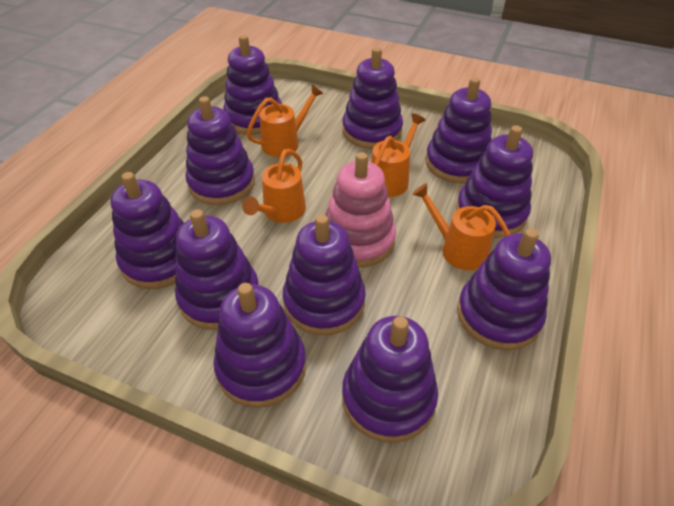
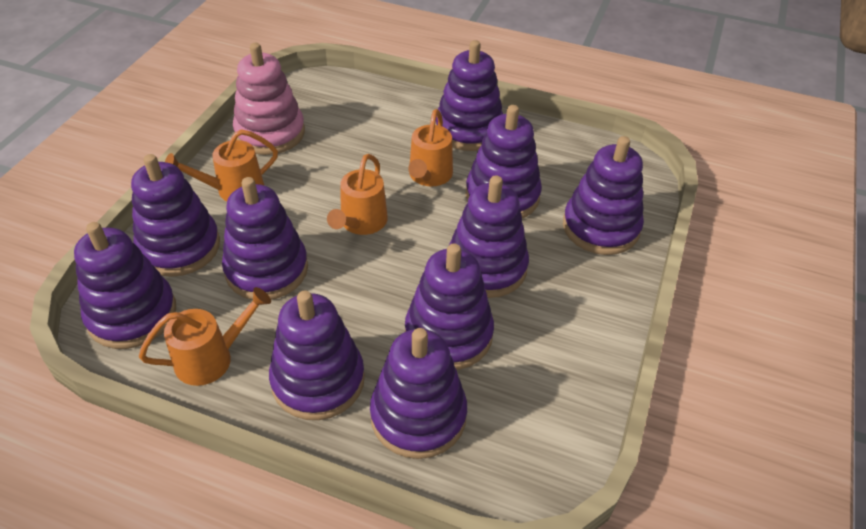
purple stacking toy: [110,172,184,289] [175,209,259,330] [185,96,255,205] [213,283,306,408] [223,35,282,135] [283,214,366,335] [342,47,403,149] [342,316,438,443] [425,77,492,183] [456,125,533,238] [457,228,551,350] = 11 -> [74,222,176,349] [131,154,220,277] [222,177,308,300] [269,290,365,420] [370,328,467,459] [405,243,494,370] [435,40,503,151] [449,176,529,298] [466,105,542,218] [563,136,644,255] = 10

